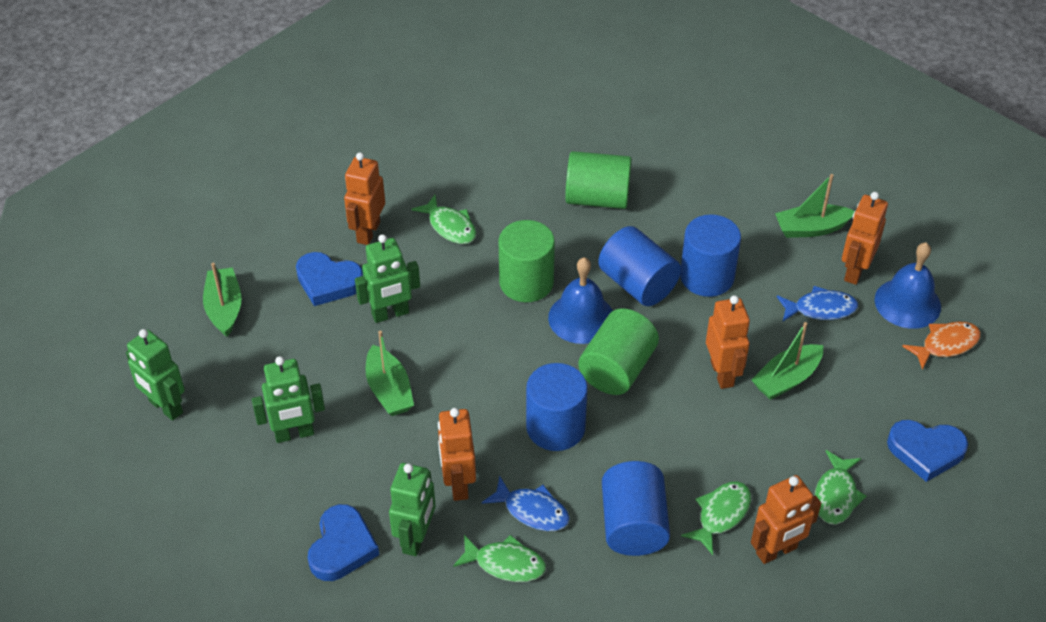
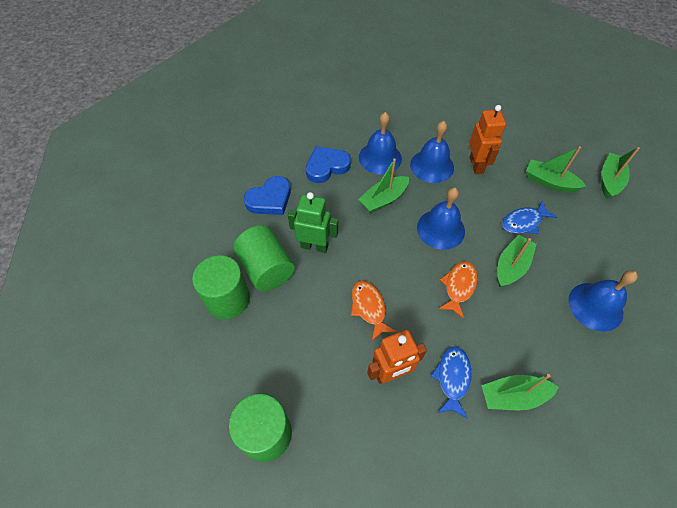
blue bell: [548,257,613,344] [875,243,941,329] = 2 -> [359,112,402,174] [410,121,454,183] [417,188,465,250] [568,270,638,332] = 4
blue cylinder: [526,363,588,451] [598,226,681,306] [602,461,670,556] [680,214,741,297] = 4 -> none = 0
blue heart: [296,252,363,306] [308,504,379,581] [887,420,968,482] = 3 -> [244,176,291,215] [306,146,351,183] = 2
green boat: [203,263,242,337] [366,331,414,416] [751,322,823,400] [775,174,855,238] = 4 -> [358,158,409,213] [481,374,559,410] [497,235,537,287] [526,146,586,192] [601,147,640,199] = 5
green fish: [411,195,476,244] [453,535,546,582] [681,481,751,555] [815,450,867,524] = 4 -> none = 0
green robot: [126,329,185,421] [252,356,325,443] [355,234,420,323] [389,463,435,556] = 4 -> [288,192,338,253] = 1
orange fish: [902,321,981,370] = 1 -> [351,281,397,342] [438,261,478,319] = 2
orange robot: [344,152,385,245] [438,408,476,501] [706,295,750,389] [751,475,821,564] [842,192,888,285] = 5 -> [367,330,427,384] [469,105,506,174] = 2

